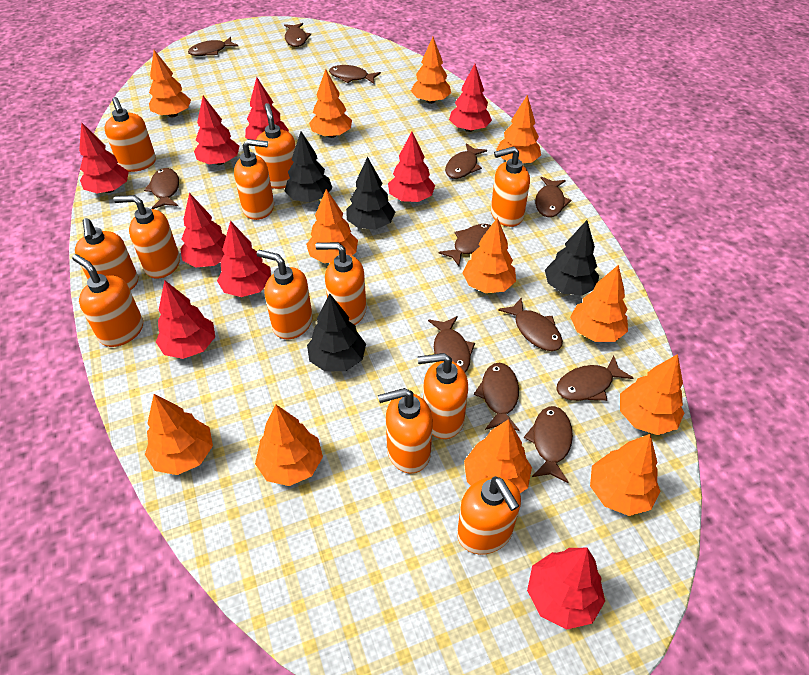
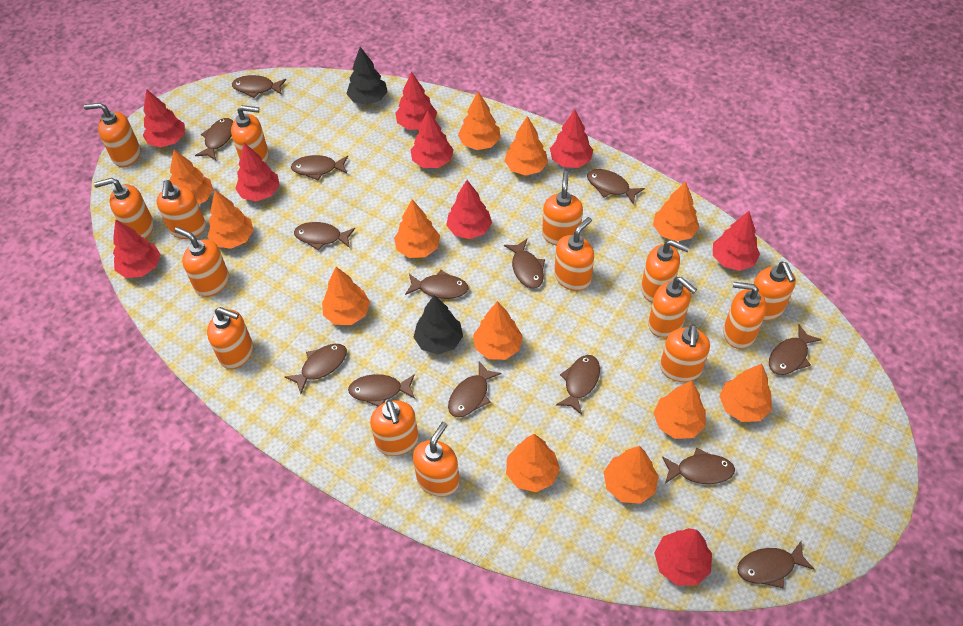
black tree: [285,131,332,202] [307,294,366,372] [346,157,395,229] [545,220,599,296] = 4 -> [346,47,388,105] [414,295,463,354] = 2
brown fish: [144,168,179,209] [188,37,238,56] [284,23,311,47] [329,65,381,84] [428,316,475,372] [438,224,491,266] [445,143,487,179] [474,363,520,431] [498,298,563,351] [524,406,573,483] [535,177,571,217] [556,355,633,401] = 12 -> [195,118,233,160] [232,75,286,98] [285,344,347,394] [291,155,348,181] [294,222,355,251] [348,374,415,407] [405,270,469,299] [448,361,501,417] [504,239,545,289] [556,355,600,415] [587,169,645,205] [662,448,735,484] [737,541,814,588] [769,325,822,375] = 14
orange soap dispenser: [72,254,143,347] [75,218,138,290] [104,97,156,172] [113,195,180,279] [234,139,274,220] [255,103,296,189] [257,250,313,339] [315,242,366,325] [378,388,433,474] [418,353,468,439] [457,476,521,555] [491,146,530,227] = 12 -> [84,103,141,167] [94,178,154,239] [156,180,206,239] [175,227,229,297] [207,307,253,369] [231,105,269,163] [370,400,419,456] [413,422,459,497] [542,171,583,246] [554,217,594,291] [641,240,690,303] [648,277,697,338] [660,324,710,382] [723,282,767,349] [753,262,796,321] = 15

